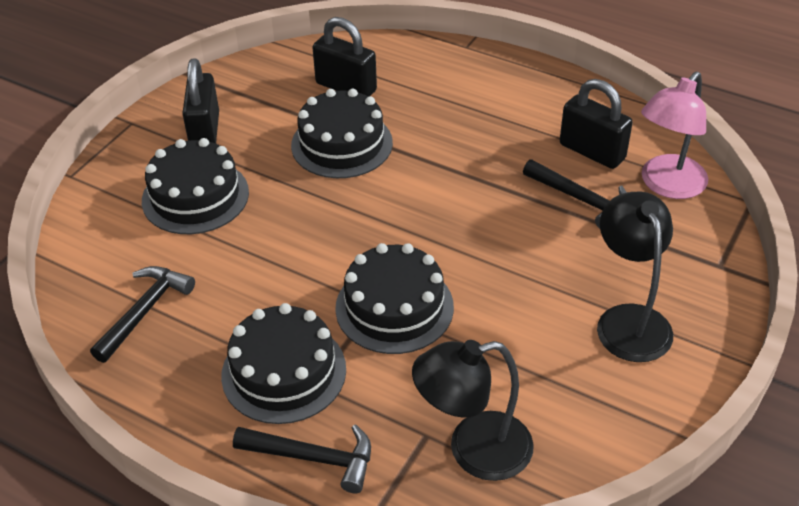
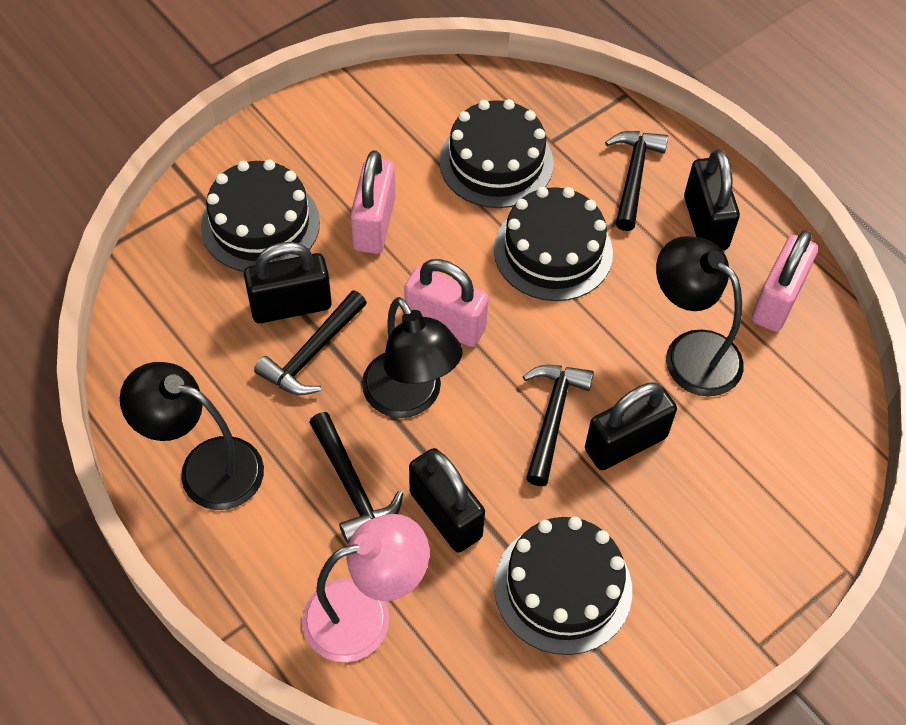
black hammer: [90,266,195,363] [233,424,371,493] [523,159,627,228] = 3 -> [254,290,367,395] [309,412,403,543] [523,365,594,486] [605,131,668,231] = 4
black lamp: [412,340,534,481] [597,191,673,362] = 2 -> [120,362,264,510] [362,297,463,418] [656,236,744,397] = 3
black padlock: [182,58,219,143] [312,17,377,97] [560,79,633,169] = 3 -> [244,242,332,323] [409,448,485,553] [585,382,677,470] [684,149,740,251] = 4
pink padlock: none = 0 -> [350,150,395,254] [404,259,489,347] [752,230,818,332] = 3

